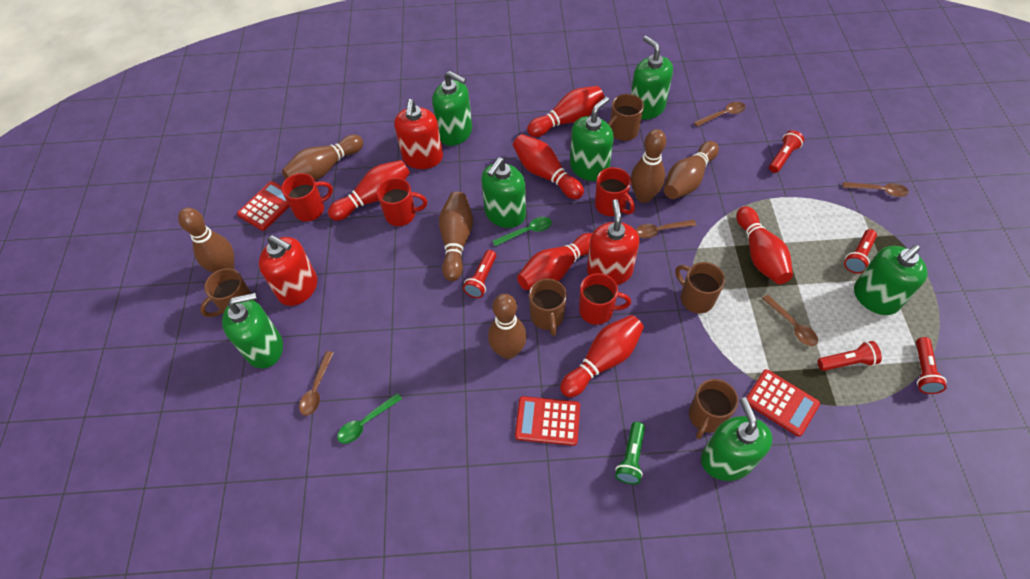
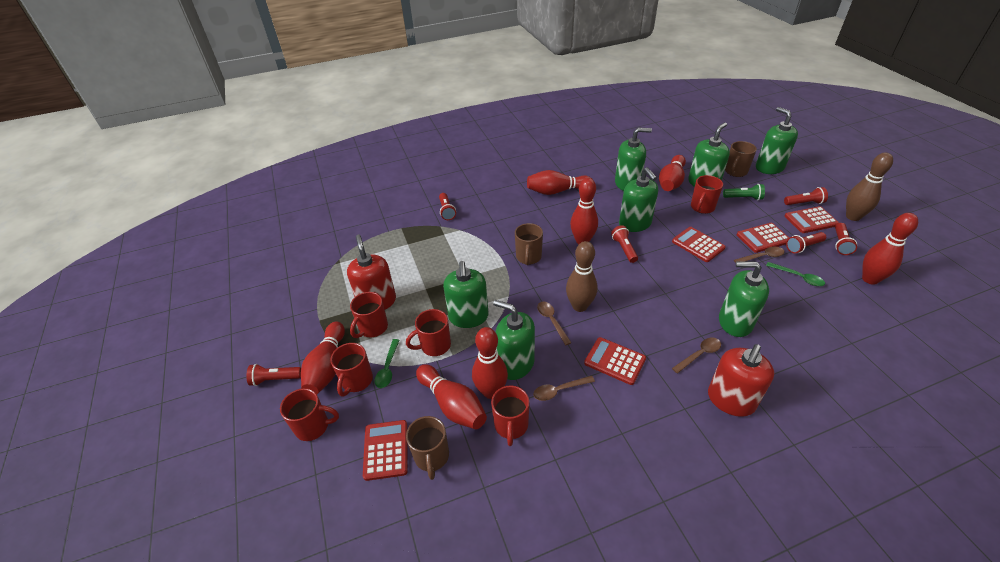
brown bowling pin: [178,208,234,273] [282,135,363,180] [439,192,473,281] [488,294,527,359] [631,129,666,203] [664,141,719,199] = 6 -> [566,241,598,312] [846,152,893,221] = 2
brown mug: [200,268,255,317] [529,278,567,336] [608,94,644,141] [675,262,725,313] [689,379,738,439] = 5 -> [406,416,449,480] [515,223,543,265] [725,141,757,177] = 3
brown spoon: [299,351,334,416] [636,220,696,238] [694,102,746,127] [762,294,818,346] [843,182,909,197] = 5 -> [533,376,595,401] [537,302,572,345] [672,338,721,374] [734,247,784,263] = 4
red bowling pin: [328,160,410,221] [513,134,584,199] [517,233,592,290] [527,86,604,137] [560,315,644,398] [736,206,793,284] = 6 -> [301,322,345,394] [416,364,487,429] [472,327,508,399] [527,170,592,195] [570,178,598,244] [659,155,686,191] [862,213,918,285] = 7
red calculator: [237,181,290,231] [515,396,580,446] [746,369,820,437] = 3 -> [363,420,408,481] [584,337,646,385] [672,227,726,262] [737,223,789,253] [785,206,839,233] = 5
red flashlight: [463,250,496,298] [769,130,804,173] [818,341,882,371] [844,229,877,274] [916,337,947,394] = 5 -> [246,364,301,386] [439,193,456,220] [611,225,638,263] [784,187,828,205] [786,232,826,253] [835,223,857,255] = 6
red mug: [281,173,333,222] [377,178,427,226] [579,273,631,325] [595,167,635,216] = 4 -> [280,388,339,441] [330,343,373,397] [350,292,388,338] [406,309,451,356] [491,386,529,446] [691,175,723,214] = 6
red soap dispenser: [259,235,317,306] [394,99,443,169] [587,199,639,285] = 3 -> [347,235,396,310] [708,344,774,417] = 2

